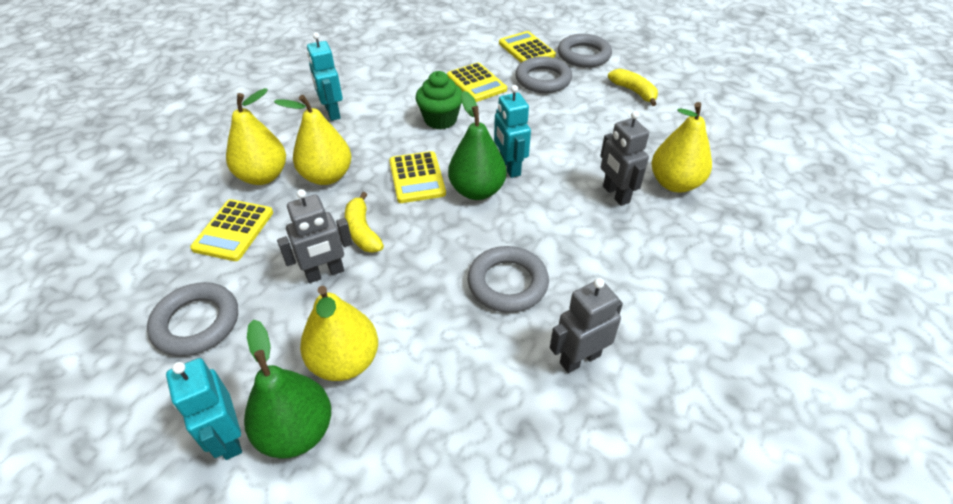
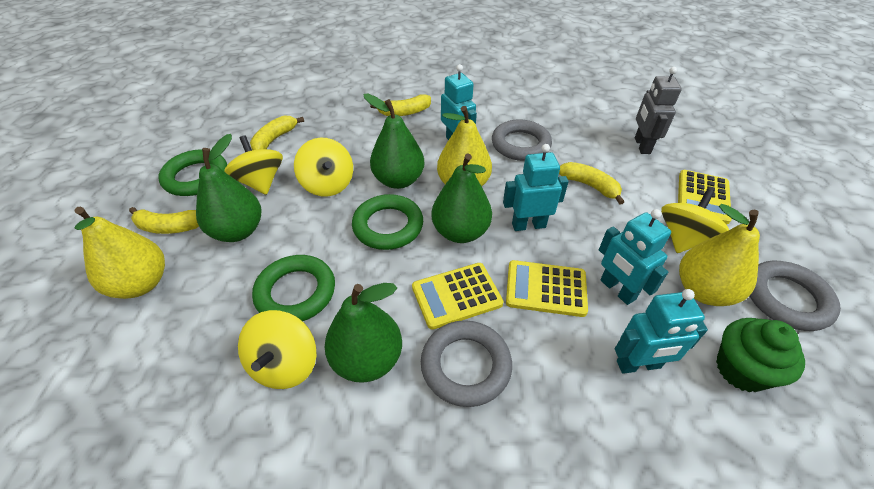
green pear: [244,319,331,459] [448,91,506,200] = 2 -> [196,134,262,242] [325,283,402,383] [363,94,424,189] [432,154,492,243] = 4
green ring: none = 0 -> [158,150,227,196] [252,255,335,321] [352,194,423,250] = 3
grey ring: [147,282,238,356] [467,246,549,313] [515,56,572,93] [558,34,612,67] = 4 -> [421,320,512,407] [492,119,552,161] [750,261,841,331] = 3
grey robot: [277,189,353,283] [550,278,623,373] [600,111,649,206] = 3 -> [635,67,682,154] = 1
turquoise robot: [166,358,242,460] [307,32,343,121] [494,85,531,178] = 3 -> [441,64,477,140] [503,144,569,231] [599,209,671,305] [615,289,708,374] = 4
yellow banana: [345,192,384,253] [608,69,658,106] = 2 -> [129,207,199,234] [250,116,304,150] [370,94,431,116] [559,162,624,205] = 4
yellow calculator: [190,199,273,261] [389,151,446,203] [447,62,507,102] [499,31,556,63] = 4 -> [412,263,503,330] [506,260,588,317] [678,170,732,224] = 3
yellow pear: [226,88,286,185] [274,95,351,185] [300,286,378,381] [652,102,712,192] = 4 -> [74,206,165,299] [437,106,492,186] [679,204,760,306] = 3
yellow spinning top: none = 0 -> [224,135,283,195] [238,310,316,389] [294,138,353,196] [661,189,729,253] = 4

